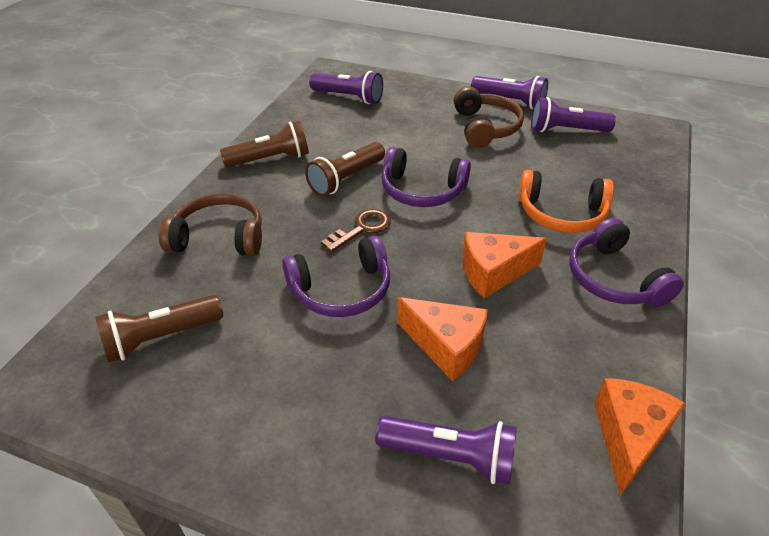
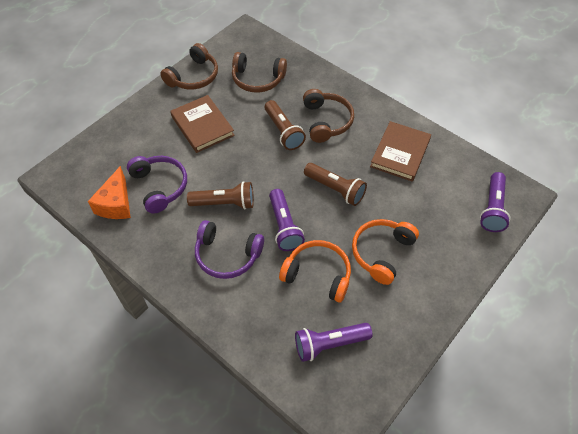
brown book: none = 0 -> [170,95,235,153] [370,121,431,182] = 2
brown headphones: [159,193,262,256] [454,86,524,147] = 2 -> [160,43,218,89] [232,52,287,93] [303,89,354,143] = 3
brown key: [321,209,391,252] = 1 -> none = 0
orange cheese: [397,297,488,381] [462,232,547,298] [594,378,686,496] = 3 -> [88,166,131,219] = 1
orange headphones: [519,170,614,233] = 1 -> [279,240,351,303] [352,219,419,285] = 2
purple flashlight: [309,71,383,104] [375,415,517,485] [471,76,548,109] [531,97,616,132] = 4 -> [269,189,305,251] [295,323,373,362] [480,172,510,232] = 3
purple headphones: [282,235,390,317] [382,147,471,207] [569,218,684,307] = 3 -> [127,156,187,214] [195,220,264,279] = 2

